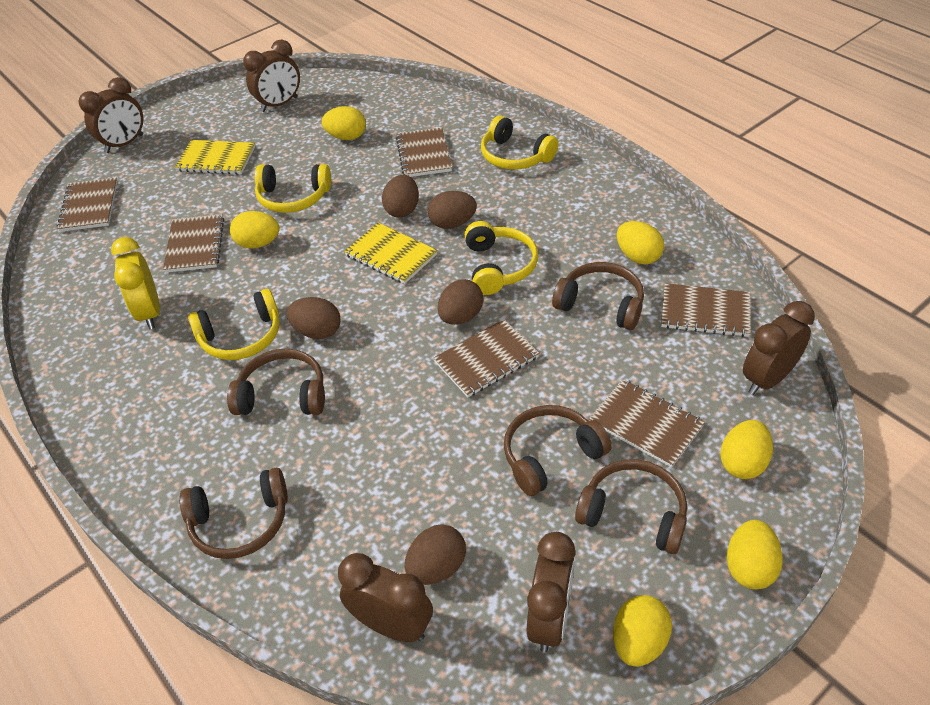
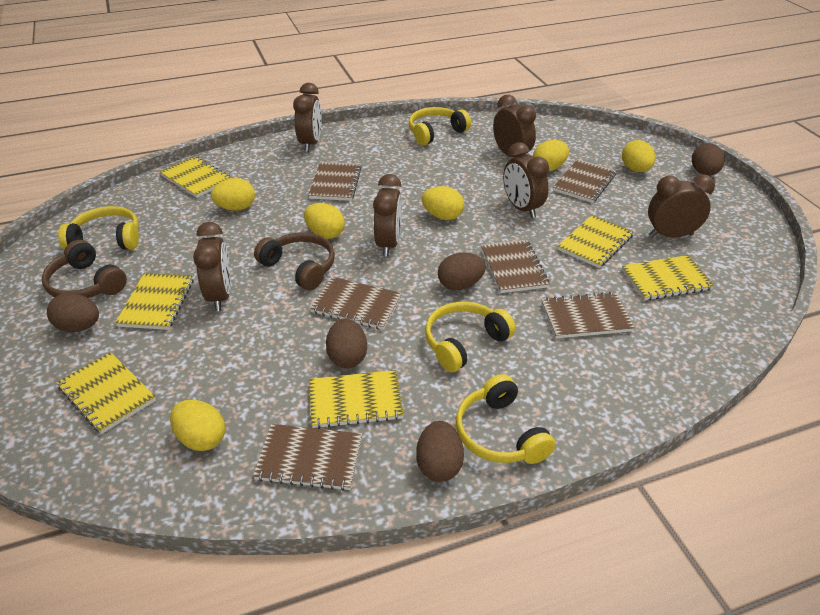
brown clock: [78,77,143,153] [243,39,300,112] [338,553,433,642] [527,532,575,652] [743,301,815,395] = 5 -> [193,222,231,311] [293,83,322,152] [373,174,402,256] [493,95,536,157] [503,142,549,218] [648,174,715,238] = 6
brown headphones: [179,468,288,559] [227,348,325,415] [504,405,612,496] [552,262,644,330] [575,459,687,554] = 5 -> [42,240,127,298] [254,232,335,290] = 2
yellow clock: [111,237,160,329] = 1 -> none = 0
yellow notebook: [175,140,255,174] [344,223,438,284] = 2 -> [56,352,156,434] [115,273,194,330] [160,156,231,198] [309,370,404,429] [557,215,634,268] [622,255,715,300] = 6

